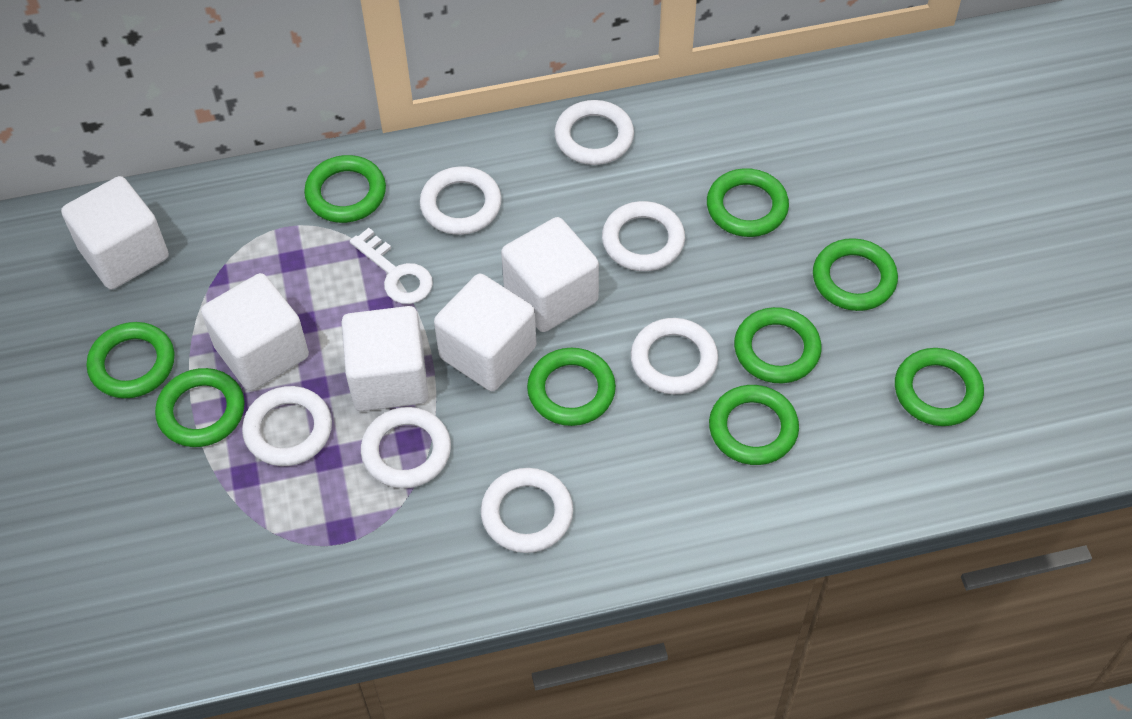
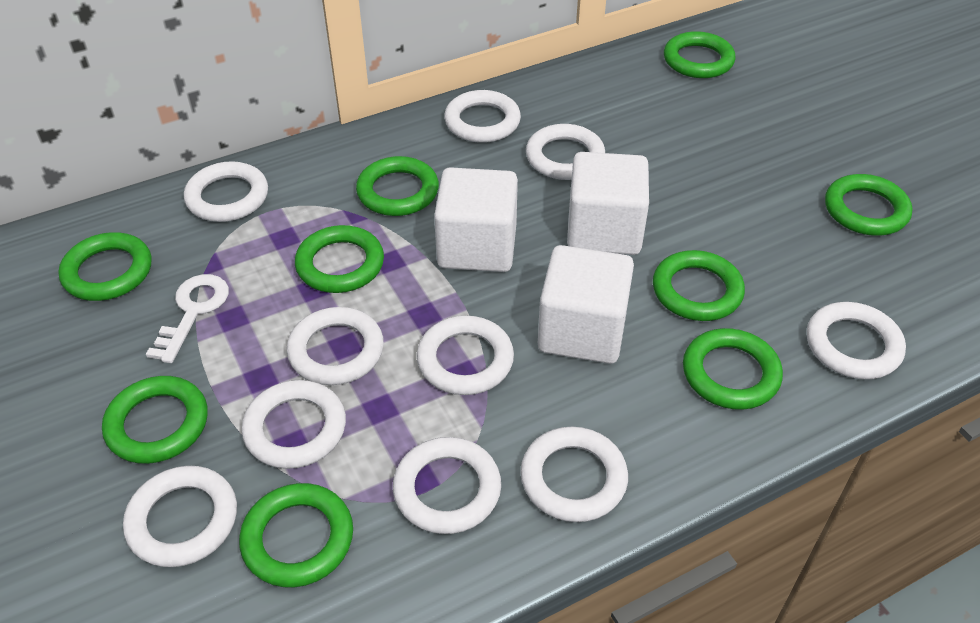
white cube: [61,176,169,289] [201,273,309,391] [341,306,428,411] [434,274,536,391] [501,217,599,332] = 5 -> [434,167,518,272] [538,245,634,364] [567,152,649,255] = 3
white ring: [242,386,332,466] [361,407,451,488] [420,166,502,235] [481,468,573,553] [554,100,634,165] [602,201,685,271] [631,318,718,394] = 7 -> [123,466,237,567] [184,161,268,222] [242,380,346,469] [287,307,384,385] [393,437,501,534] [417,316,514,395] [444,90,521,143] [520,427,628,522] [526,124,605,180] [807,302,906,379] = 10

